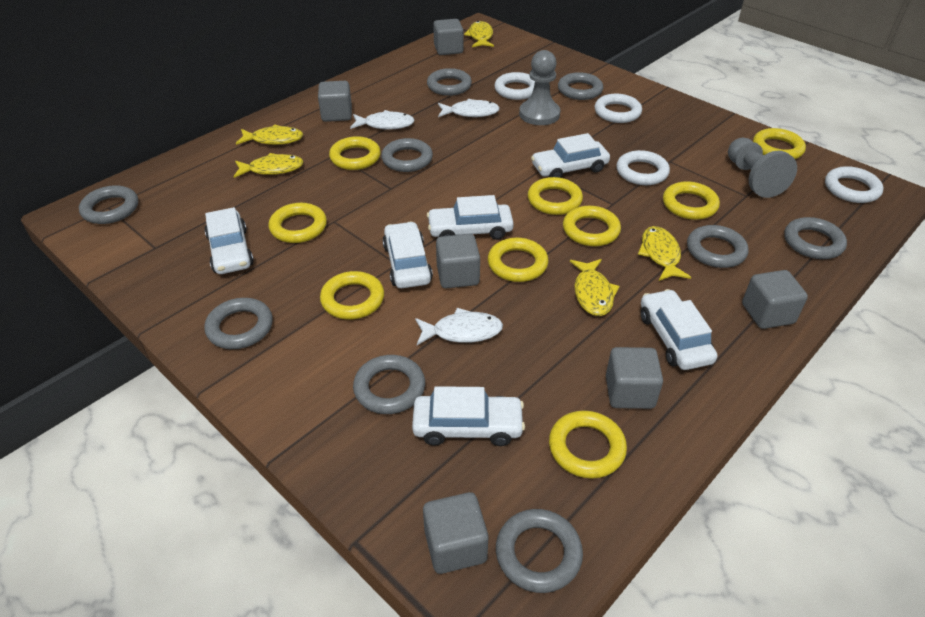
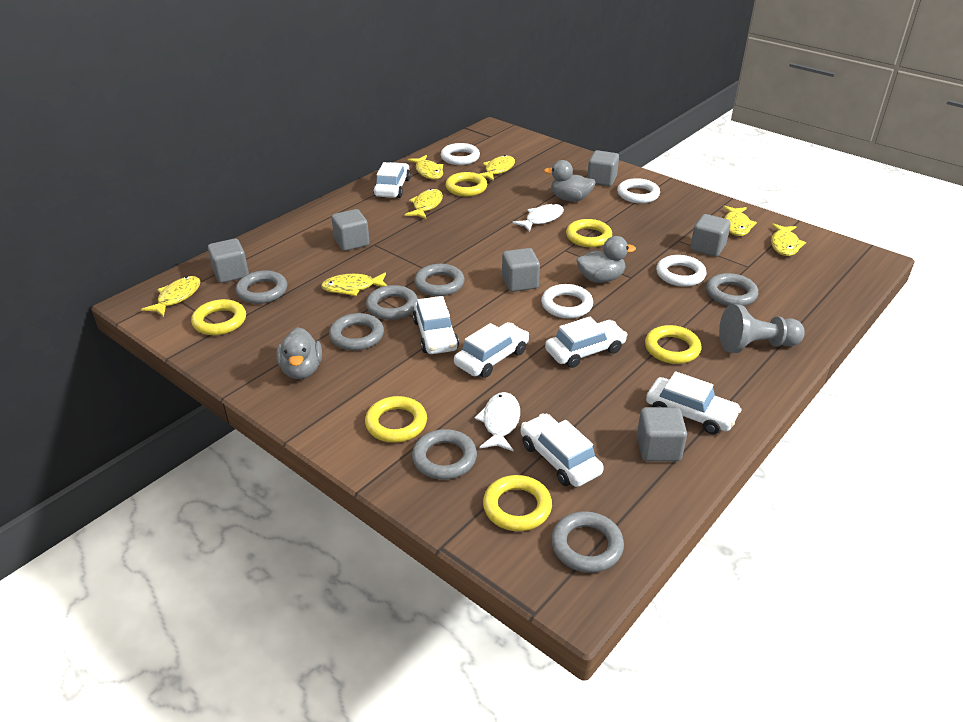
grey duck: none = 0 -> [276,327,322,379] [544,160,596,202] [576,236,636,283] = 3
grey pawn: [519,50,560,125] [728,137,797,198] = 2 -> [719,304,805,353] = 1
grey ring: [79,185,138,224] [204,298,273,349] [353,355,425,414] [381,138,433,172] [427,68,472,96] [496,509,583,593] [558,72,603,100] [687,225,749,268] [784,217,847,259] = 9 -> [236,270,287,304] [329,313,384,351] [366,285,418,320] [412,429,477,480] [414,264,464,296] [551,511,624,573] [706,273,758,306] = 7
white fish: [350,110,415,130] [415,308,503,345] [438,99,500,117] = 3 -> [474,392,520,451] [512,203,564,232] = 2
yellow fish: [233,153,304,178] [236,124,303,145] [464,21,494,47] [570,259,620,316] [638,226,691,281] = 5 -> [141,276,201,317] [321,272,387,296] [405,189,443,219] [408,155,443,179] [480,155,515,181] [723,206,757,236] [771,223,806,256] = 7
yellow ring: [268,203,327,243] [320,271,384,319] [329,136,381,170] [488,238,548,282] [528,177,583,215] [549,410,627,479] [563,206,621,246] [663,181,720,220] [753,128,806,159] = 9 -> [191,299,246,335] [365,396,427,443] [445,172,487,197] [483,475,552,531] [566,219,612,247] [645,325,701,364] = 6

